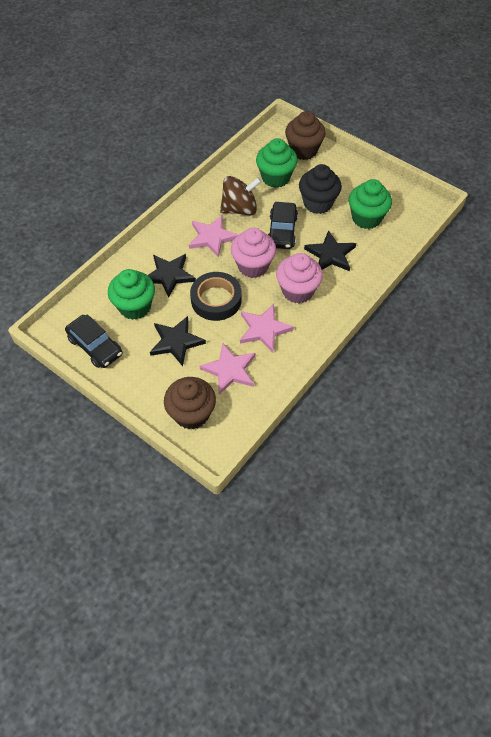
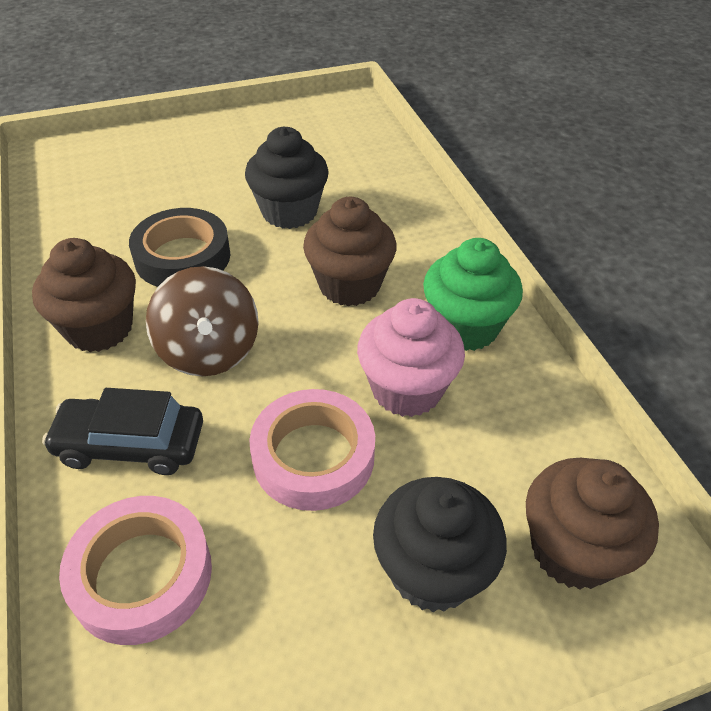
black car: [65,314,122,368] [268,202,298,249] = 2 -> [42,388,203,475] = 1
black cupcake: [299,164,342,214] = 1 -> [245,127,329,229] [373,477,507,612] = 2
black star: [148,254,196,297] [150,316,206,366] [304,230,356,271] = 3 -> none = 0
brown cupcake: [164,377,216,430] [285,111,326,160] = 2 -> [32,238,136,352] [303,197,397,306] [526,458,659,590] = 3
green cupcake: [108,269,155,320] [256,138,298,188] [349,179,392,229] = 3 -> [423,238,523,351] = 1
pink cupcake: [231,228,276,278] [276,253,323,303] = 2 -> [357,298,465,417] = 1
pink star: [189,216,238,258] [200,342,255,395] [240,304,294,353] = 3 -> none = 0
pink tape: none = 0 -> [59,496,212,645] [249,389,375,511] = 2

